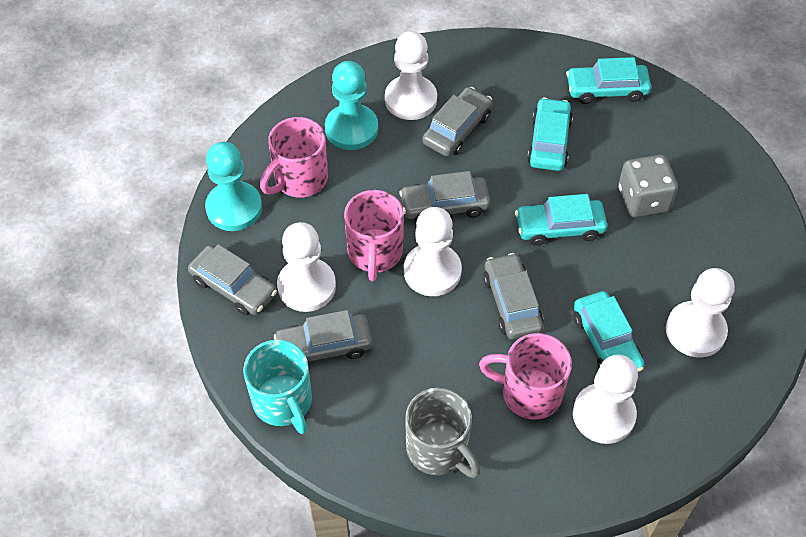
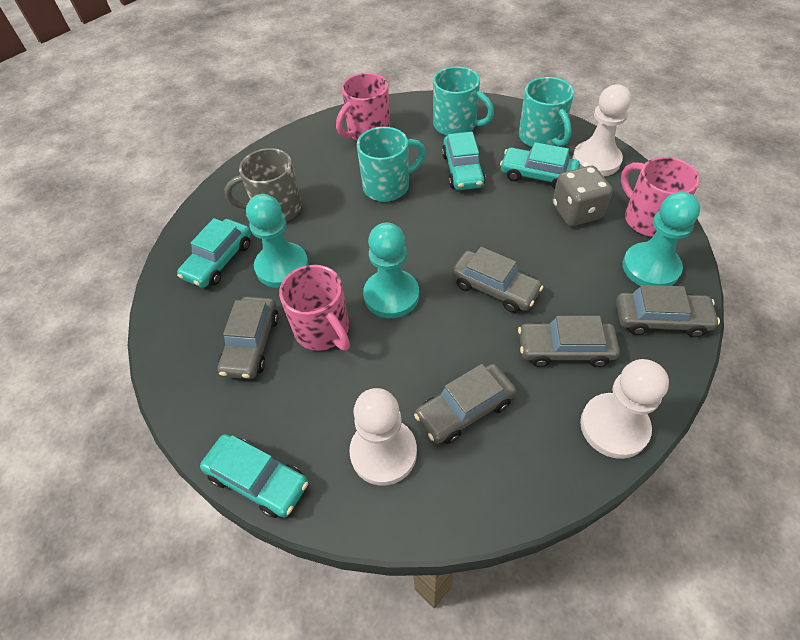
turquoise mug: [243,340,312,434] = 1 -> [357,127,426,202] [433,66,494,136] [519,77,574,147] = 3
turquoise pawn: [205,142,262,231] [325,61,378,150] = 2 -> [246,194,309,288] [363,222,419,318] [622,192,700,286] = 3
white pawn: [277,222,336,312] [385,31,437,120] [404,207,462,296] [573,355,638,444] [666,268,735,357] = 5 -> [349,388,417,486] [573,84,631,176] [580,359,669,459] = 3

